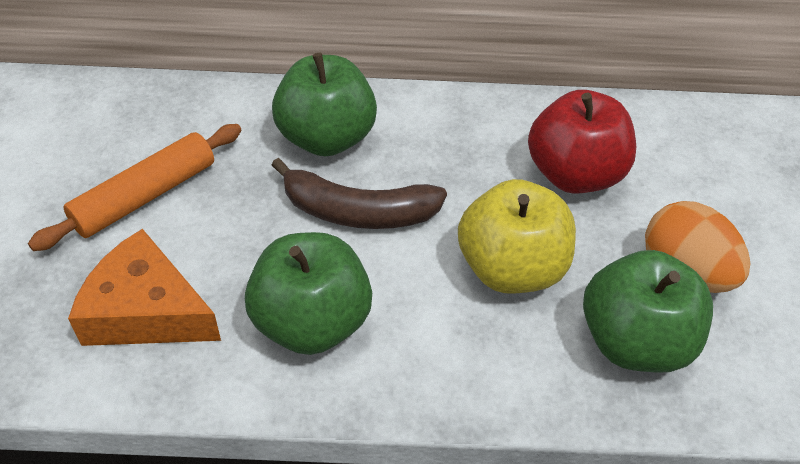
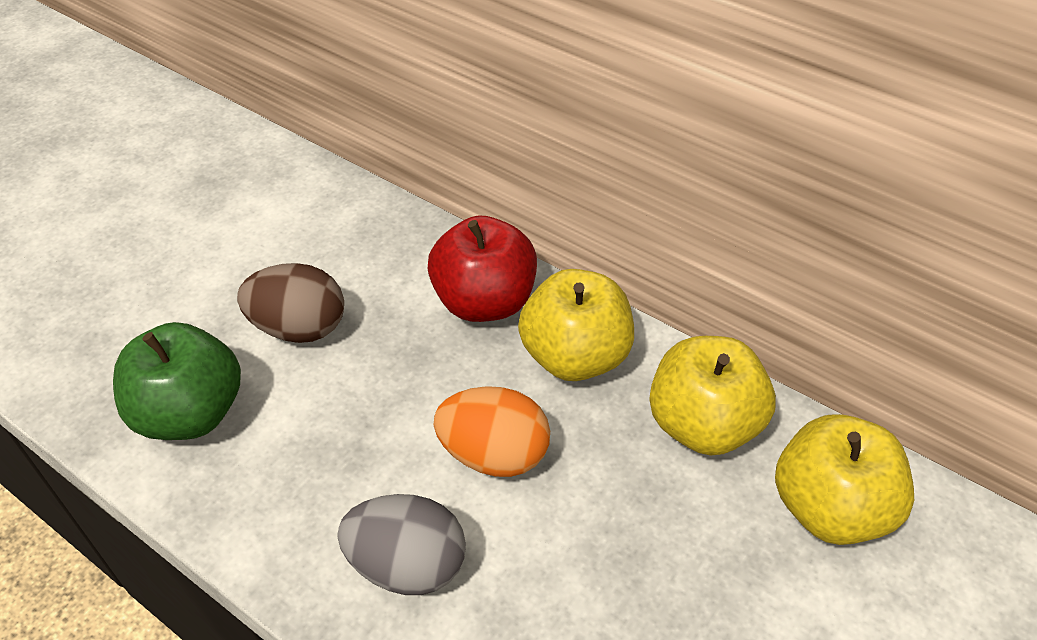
brown banana: [272,158,447,229] = 1 -> none = 0
brown egg: none = 0 -> [237,263,344,343] = 1
green apple: [245,232,372,355] [272,53,377,156] [583,250,713,373] = 3 -> [113,322,241,440] = 1
grey egg: none = 0 -> [337,494,466,595] = 1
orange cheese: [68,229,221,346] = 1 -> none = 0
orange rolling pin: [28,124,241,251] = 1 -> none = 0
yellow apple: [458,179,576,294] = 1 -> [518,269,634,381] [649,336,776,455] [775,414,914,545] = 3

